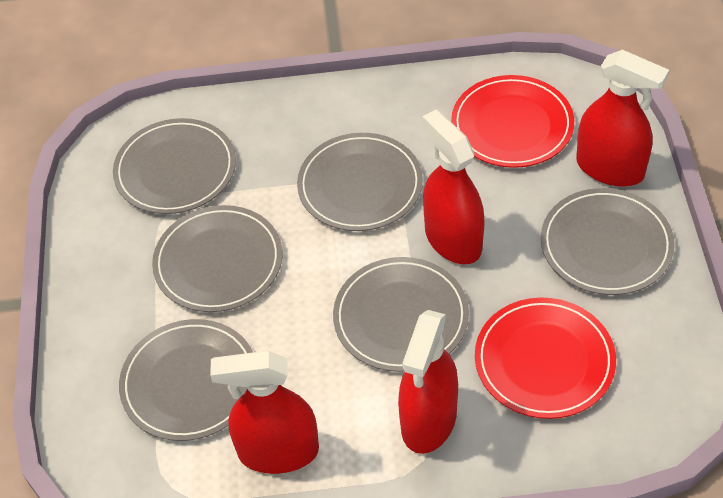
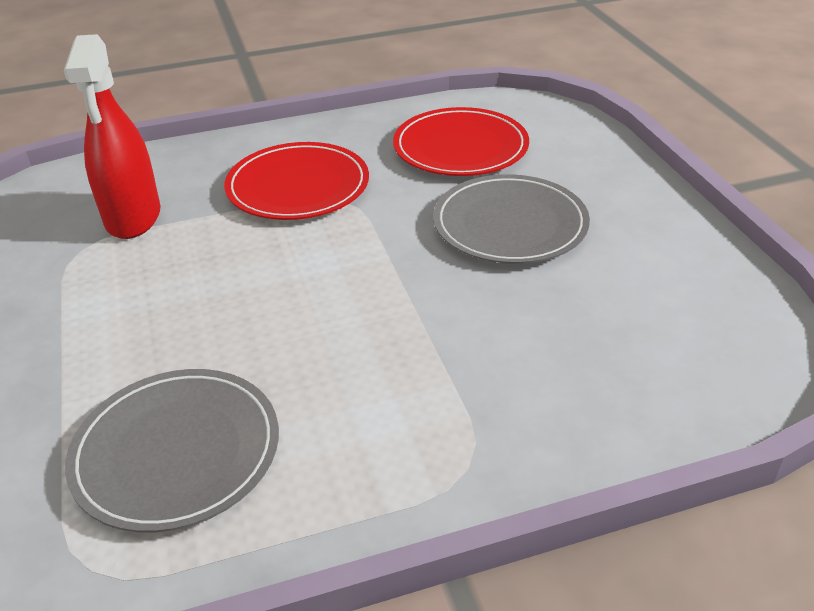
grey plate: [113,118,236,214] [119,319,253,441] [152,205,282,312] [297,133,423,231] [333,257,469,372] [541,188,675,295] = 6 -> [65,369,279,533] [433,174,590,264] = 2
red spray bottle: [210,351,319,474] [398,310,458,454] [422,109,485,264] [576,50,669,187] = 4 -> [64,34,161,239] = 1

